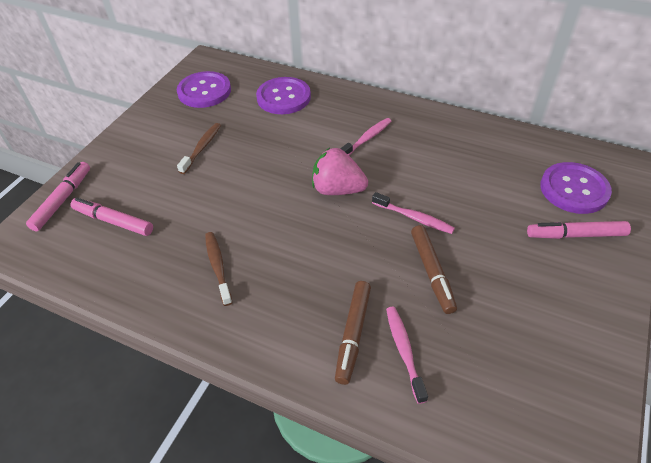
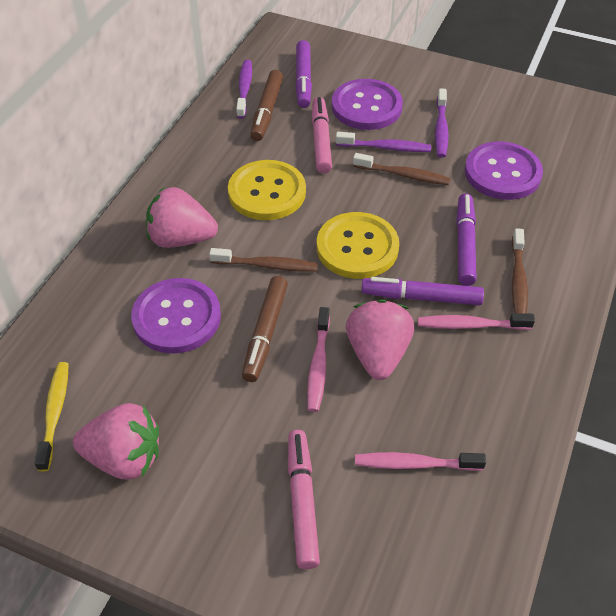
brown toothbrush: [177,123,221,174] [205,232,233,306] = 2 -> [209,248,318,272] [353,153,450,185] [512,228,528,314] = 3
pink marker: [26,162,90,231] [70,198,153,236] [527,221,631,239] = 3 -> [288,430,320,569] [312,97,332,173] = 2
pink strawberry: [312,148,368,195] = 1 -> [73,403,159,479] [146,187,218,248] [346,300,414,380] = 3
purple marker: none = 0 -> [295,40,312,108] [361,277,484,306] [456,193,477,286] = 3
purple toothbrush: none = 0 -> [236,60,252,119] [336,132,431,152] [435,88,449,158] = 3
yellow button: none = 0 -> [228,160,306,220] [317,212,399,279] = 2
yellow toothbrush: none = 0 -> [34,362,69,471] = 1

